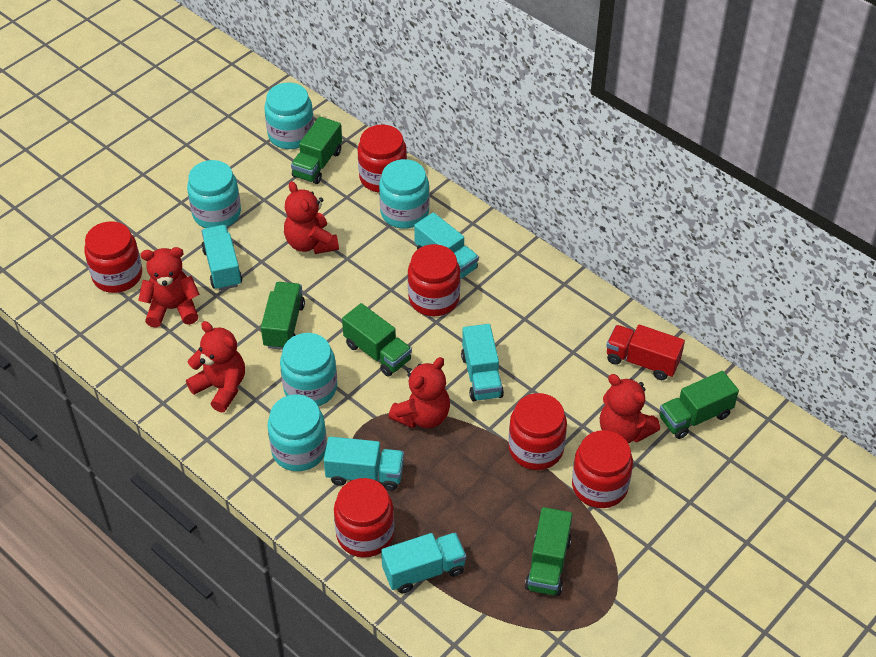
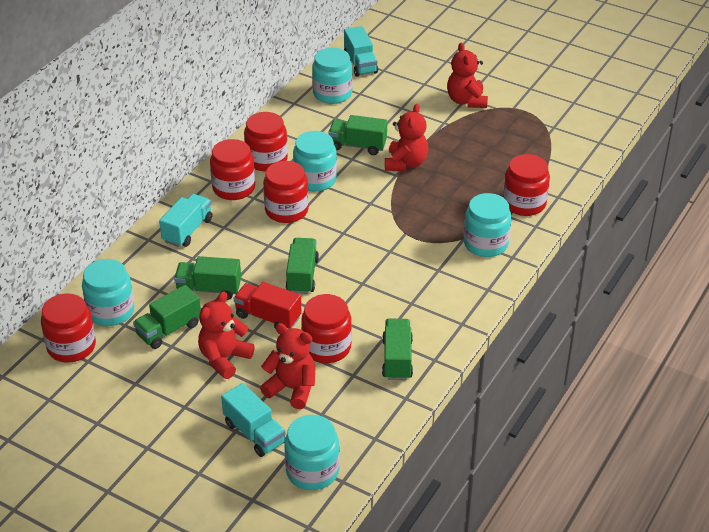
red teddy bear: [138,247,200,328] [186,321,245,412] [284,181,339,254] [388,357,450,428] [600,374,660,443] = 5 -> [198,292,255,379] [260,323,316,409] [385,104,428,171] [447,43,488,108] = 4
turquoise truck: [202,225,243,290] [324,437,404,491] [381,532,467,593] [414,212,479,279] [461,324,504,401] = 5 -> [159,194,212,247] [221,383,286,457] [344,26,378,77] = 3

